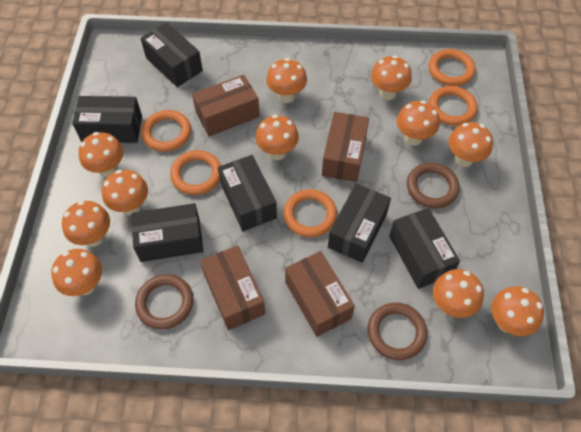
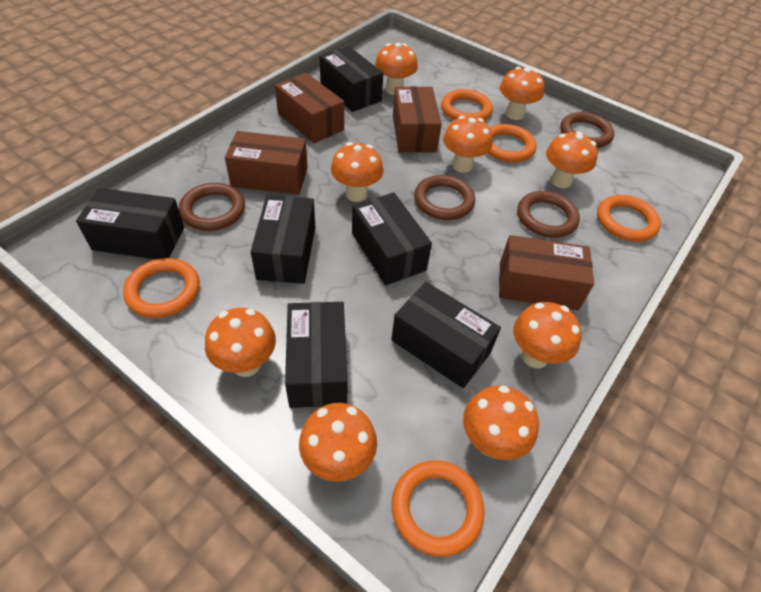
brown ring: [135,274,194,329] [368,303,427,360] [407,163,459,208] = 3 -> [179,183,245,231] [414,175,475,220] [517,191,580,238] [560,112,614,148] = 4
orange mushroom: [51,249,102,296] [62,201,110,247] [78,132,124,178] [102,170,148,215] [255,115,299,160] [266,58,307,103] [371,55,412,100] [397,100,439,146] [433,269,484,318] [449,122,493,167] [491,286,544,336] = 11 -> [205,308,276,377] [299,403,377,482] [331,142,384,202] [375,43,418,95] [443,116,492,173] [463,386,539,460] [500,67,544,120] [513,302,582,368] [546,131,598,188] = 9

